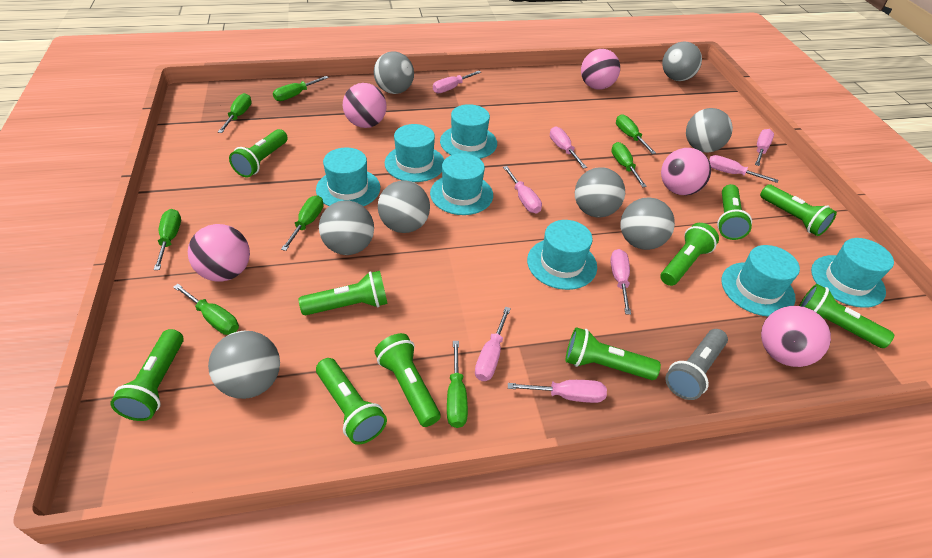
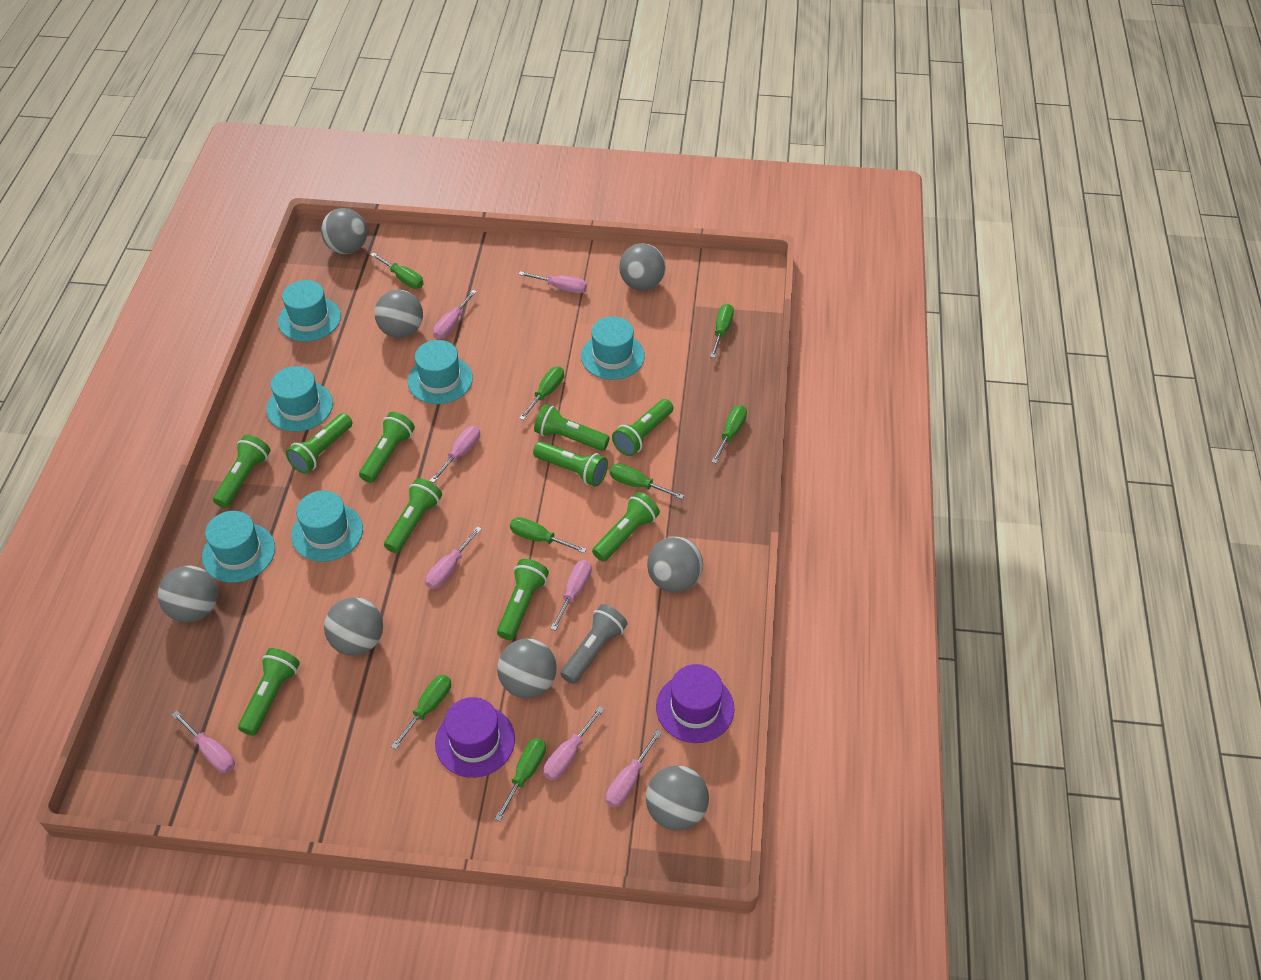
pink ball: [188,224,250,282] [343,83,387,128] [581,49,620,90] [661,148,711,195] [761,306,831,367] = 5 -> none = 0
purple hat: none = 0 -> [435,697,515,778] [656,664,735,743] = 2
turquoise hat: [316,148,380,206] [385,124,444,182] [430,153,493,215] [440,104,497,159] [527,220,597,290] [721,245,800,316] [811,238,894,308] = 7 -> [202,511,275,583] [266,366,333,432] [278,280,341,342] [291,491,363,562] [408,340,473,404] [581,316,645,380] = 6

